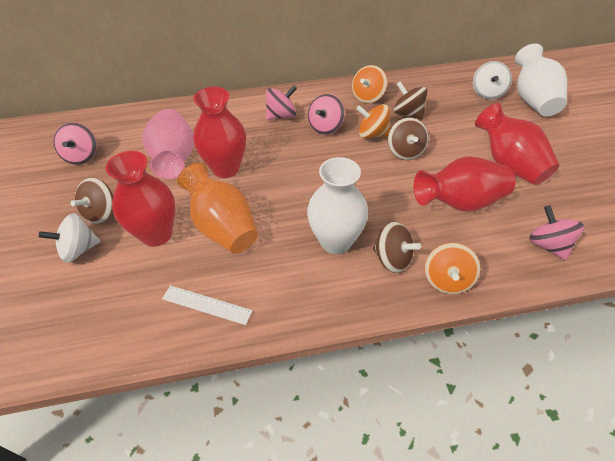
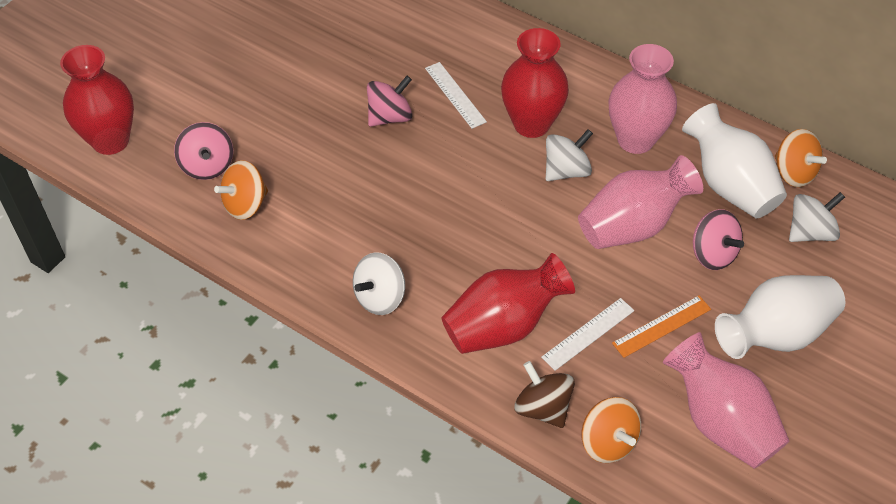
brown spinning top: [71,177,113,224] [373,222,421,273] [388,118,429,160] [393,81,427,120] = 4 -> [515,361,575,428] = 1
orange ruler: none = 0 -> [612,295,711,358] = 1
orange vase: [177,163,258,254] = 1 -> none = 0
pink spinning top: [53,122,97,165] [266,85,297,120] [308,94,345,135] [529,205,584,261] = 4 -> [174,122,233,180] [367,76,412,127] [693,209,744,270] = 3
pink vase: [142,109,194,179] = 1 -> [578,155,703,249] [608,44,677,154] [663,332,789,469] = 3
red vase: [105,151,175,247] [193,87,246,178] [414,156,516,212] [475,103,559,185] = 4 -> [60,45,134,155] [441,253,575,354] [501,28,569,138] = 3
white ruler: [162,285,253,325] = 1 -> [425,62,487,129] [541,298,634,371] = 2
white spinning top: [39,213,101,263] [473,61,512,100] = 2 -> [353,252,405,315] [546,129,593,181] [789,192,845,242] = 3

